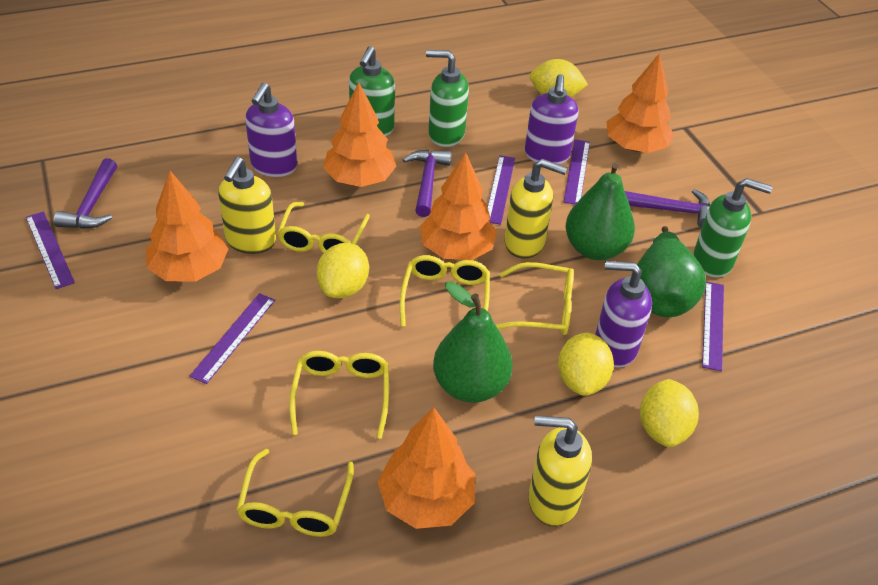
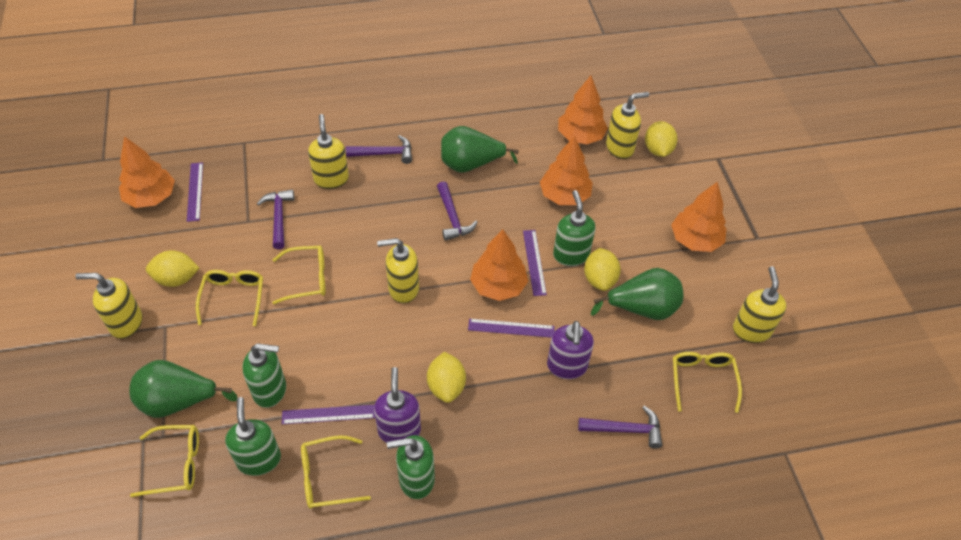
green soap dispenser: [349,46,395,136] [426,50,469,147] [693,178,773,277] = 3 -> [225,397,281,476] [242,343,286,408] [387,435,435,499] [553,190,596,266] = 4
purple hammer: [54,158,117,229] [403,150,452,217] [625,189,710,228] = 3 -> [257,189,294,249] [346,135,412,164] [437,181,478,241] [578,406,662,448] = 4
purple ruler: [26,212,75,289] [189,293,275,384] [488,155,515,225] [564,139,590,205] [702,282,724,371] = 5 -> [187,162,203,222] [282,405,375,424] [468,319,555,338] [523,230,547,296] = 4
purple soap dispenser: [245,83,297,177] [525,74,579,164] [595,261,652,367] = 3 -> [374,367,421,443] [547,321,594,379] = 2
yellow soap dispenser: [218,157,276,254] [504,159,567,259] [528,415,592,527] = 3 -> [75,273,142,339] [308,114,349,189] [377,238,419,304] [606,92,649,159] [733,266,787,343] = 5

